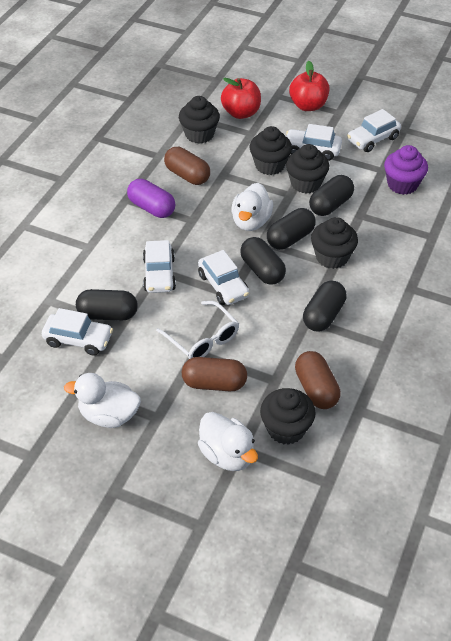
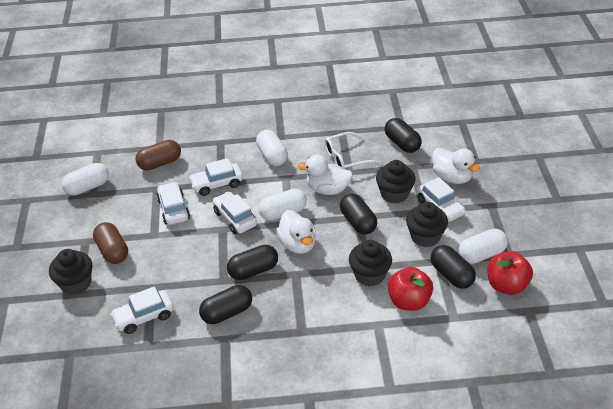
black cupcake: [179,96,220,144] [250,126,292,175] [260,388,316,445] [286,144,329,194] [311,217,358,269] = 5 -> [49,249,92,295] [349,240,392,286] [376,160,416,204] [406,202,448,247] = 4
brown capsule: [164,147,210,185] [182,357,247,391] [295,351,341,409] = 3 -> [93,222,128,264] [136,140,181,171] = 2
purple capsule: [127,179,175,218] = 1 -> none = 0
purple cupcake: [384,145,428,195] = 1 -> none = 0
white capsule: none = 0 -> [62,163,109,196] [256,130,288,166] [259,189,307,221] [458,229,508,264] = 4

